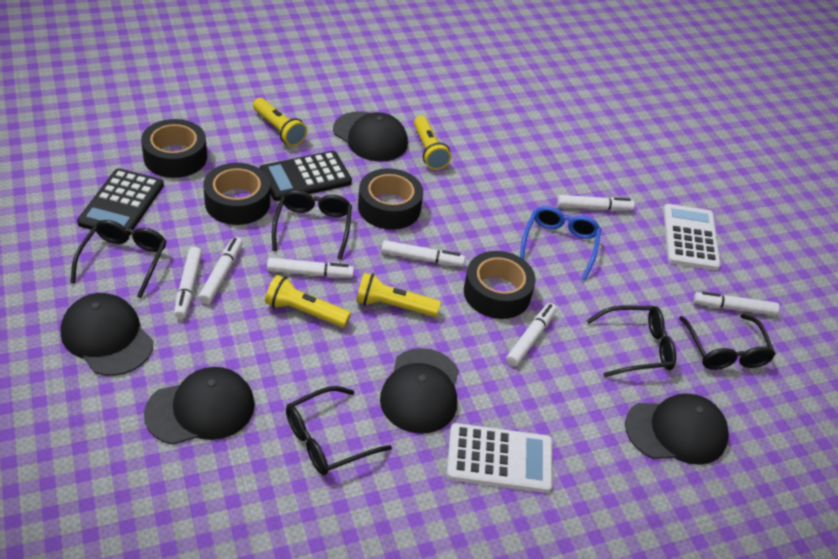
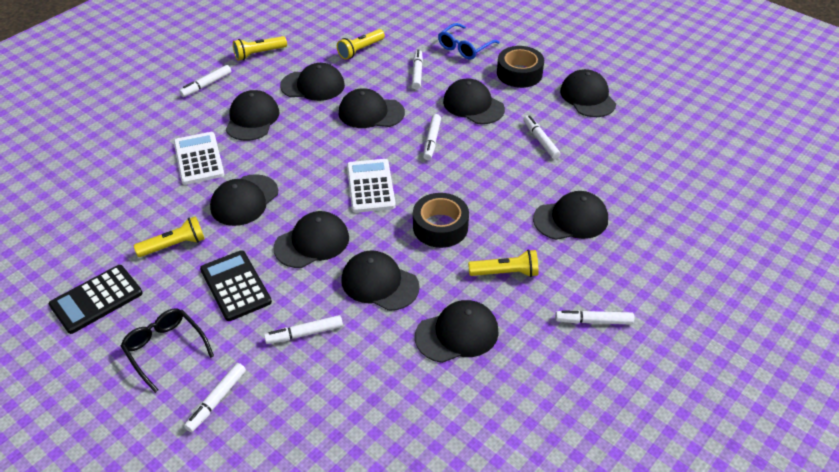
black cap: [60,293,153,376] [144,367,255,445] [333,111,408,162] [380,348,459,434] [625,393,729,465] = 5 -> [210,174,278,226] [226,90,280,141] [273,211,349,268] [280,63,345,101] [339,88,405,128] [341,250,420,311] [415,300,499,363] [443,78,505,124] [533,191,608,240] [560,69,616,117] = 10
black glasses: [71,220,167,298] [272,190,352,260] [286,386,392,475] [587,305,676,377] [679,314,776,370] = 5 -> [121,309,214,393] = 1
black tape: [141,119,207,178] [203,163,270,225] [358,168,423,230] [464,251,536,319] = 4 -> [413,193,469,248] [497,46,544,88] = 2

